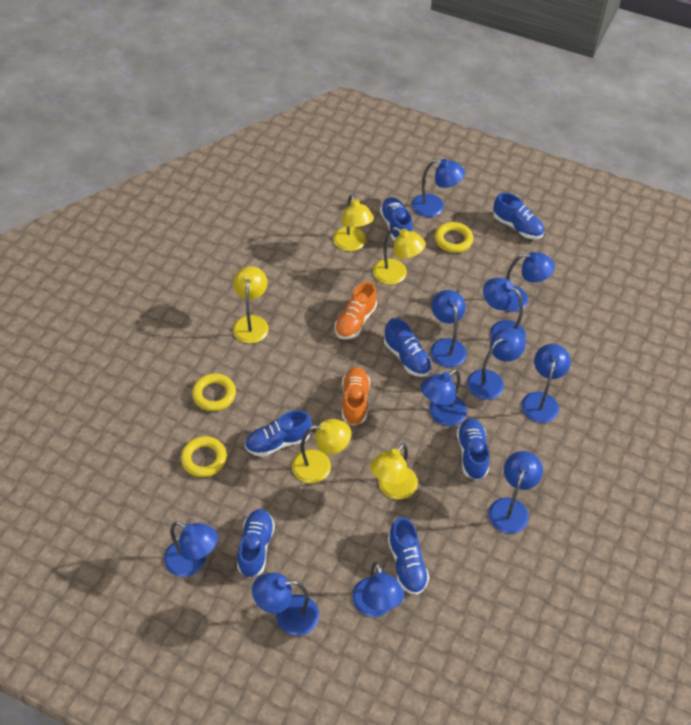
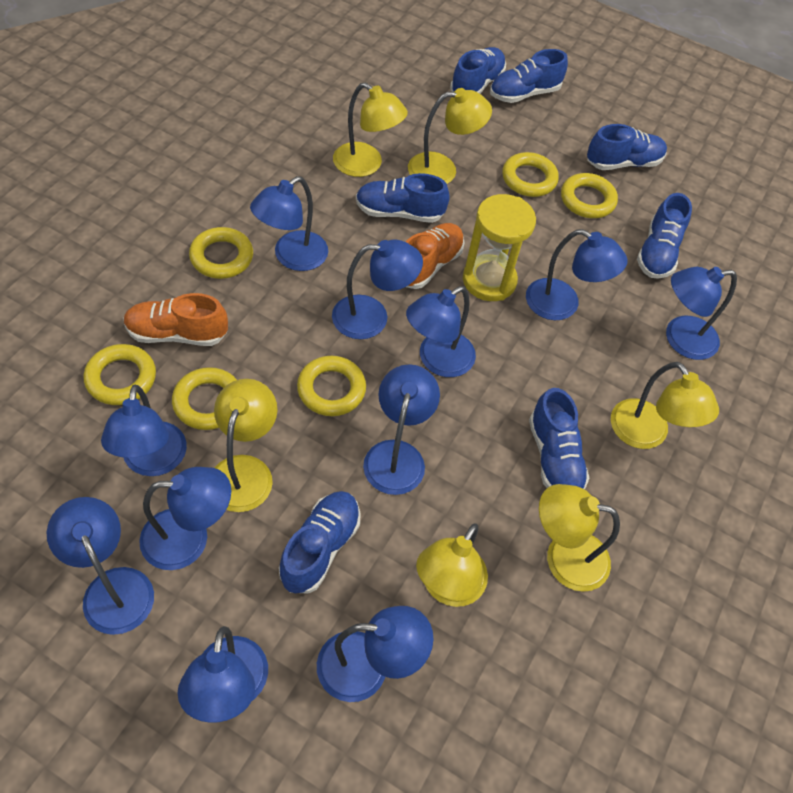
yellow hourglass: none = 0 -> [463,194,536,301] = 1
yellow lamp: [233,266,269,344] [292,419,351,484] [333,194,374,251] [370,443,418,500] [373,227,426,285] = 5 -> [214,379,277,512] [333,83,408,177] [408,88,492,184] [416,523,488,607] [539,484,620,592] [611,362,719,449] = 6
yellow ring: [181,436,227,477] [192,373,236,411] [435,222,473,253] = 3 -> [83,344,156,405] [172,367,237,430] [189,227,253,279] [297,356,366,416] [502,152,559,197] [561,173,618,218] = 6

